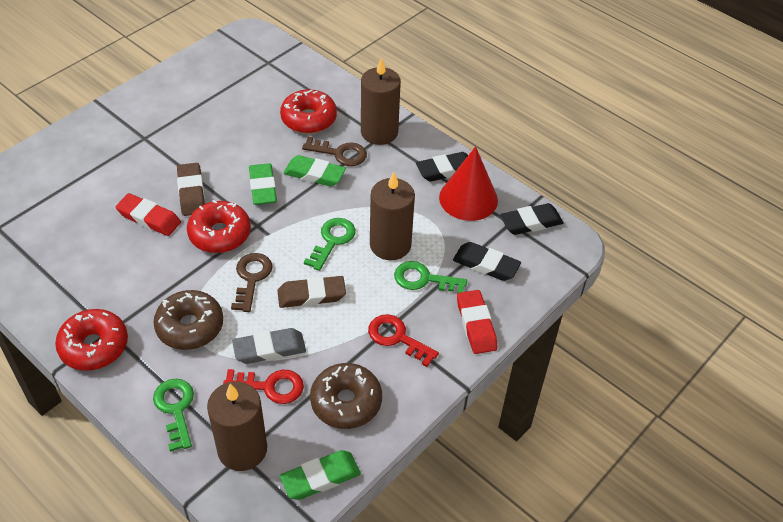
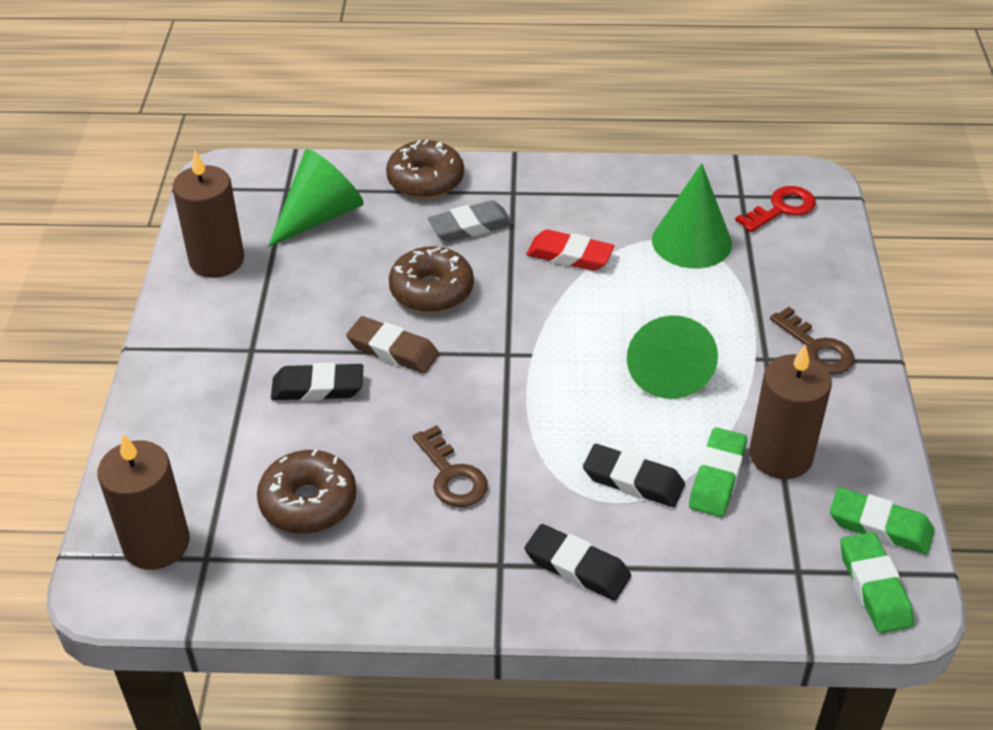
brown donut: [153,290,223,350] [310,363,382,429] = 2 -> [257,449,357,534] [386,140,464,199] [389,246,474,313] = 3
brown eraser: [177,163,205,216] [277,276,346,308] = 2 -> [346,316,439,373] = 1
green cone: none = 0 -> [268,149,364,247] [627,316,718,399] [652,163,732,268] = 3
green key: [153,379,194,452] [304,218,356,271] [394,261,467,294] = 3 -> none = 0
red cone: [439,146,498,221] = 1 -> none = 0
red donut: [55,309,128,371] [187,200,251,253] [280,89,337,134] = 3 -> none = 0
red eraser: [116,193,181,236] [457,290,497,354] = 2 -> [526,229,614,271] = 1
red key: [223,369,304,404] [368,314,439,367] = 2 -> [735,186,816,232] = 1

